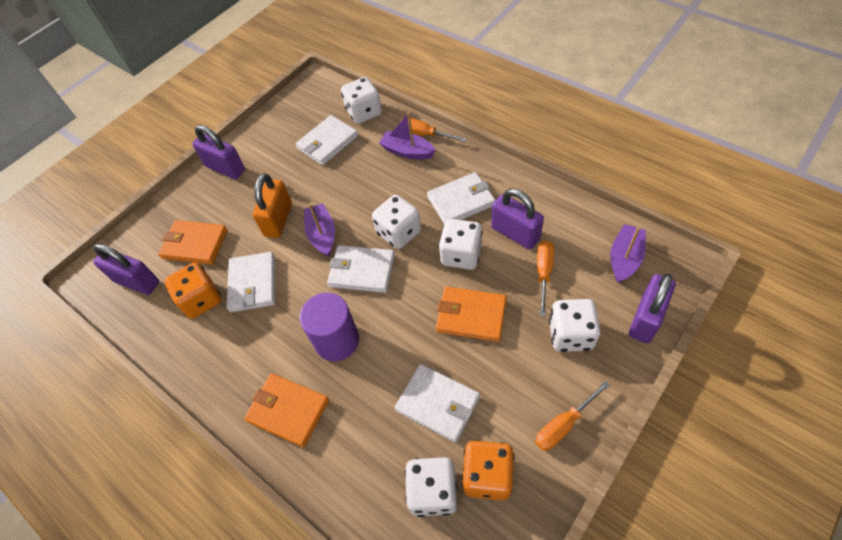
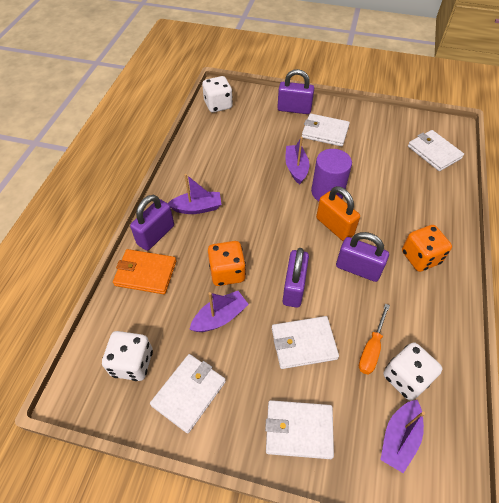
orange screwdriver: [400,118,466,142] [535,381,610,451] [537,240,554,316] = 3 -> [359,304,390,375] = 1
orange wallet: [158,220,228,265] [244,373,329,447] [436,287,507,342] = 3 -> [113,249,176,294] = 1
purple boat: [304,203,335,257] [379,112,436,160] [610,224,646,283] = 3 -> [168,174,221,214] [189,291,249,332] [285,137,309,184] [380,400,425,473] = 4
white dice: [341,77,382,124] [372,195,421,249] [405,457,457,517] [439,219,483,270] [549,299,601,352] = 5 -> [102,331,153,381] [202,76,233,113] [383,342,442,401] = 3

